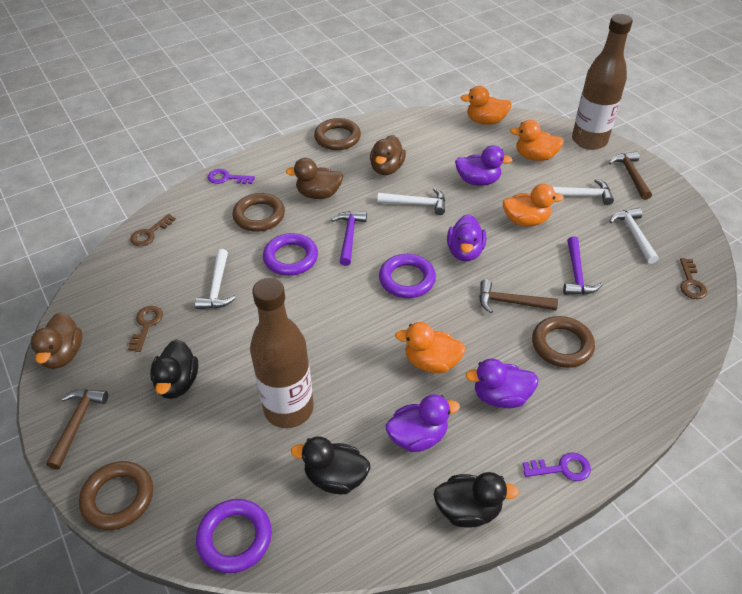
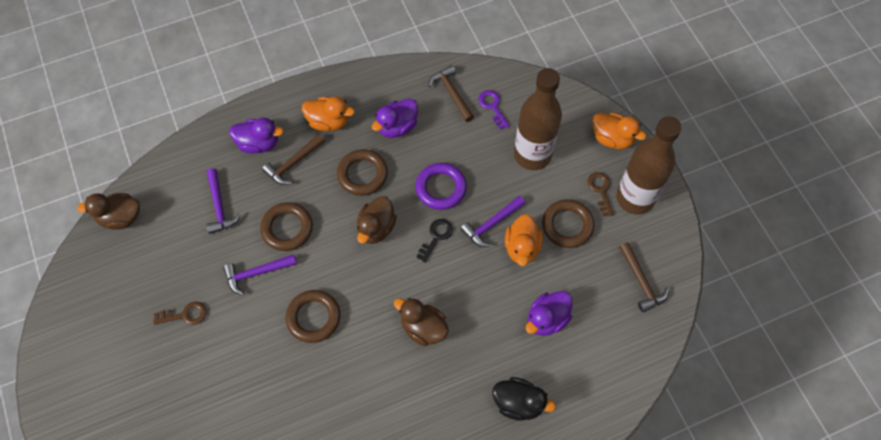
black duck: [150,339,198,399] [291,437,371,494] [433,472,519,528] = 3 -> [492,377,556,421] = 1
black key: none = 0 -> [416,219,453,263] = 1
brown key: [128,306,163,352] [130,214,176,246] [680,258,707,299] = 3 -> [153,302,207,325] [587,172,614,217] = 2
orange duck: [395,322,466,373] [461,86,511,125] [503,184,564,226] [510,120,564,161] = 4 -> [302,96,355,131] [505,214,543,266] [593,113,647,149] = 3
purple duck: [386,394,460,452] [447,214,486,261] [455,145,512,186] [465,358,539,408] = 4 -> [229,118,284,154] [372,99,418,138] [526,291,572,336] = 3
purple hammer: [331,211,367,266] [563,236,602,295] = 2 -> [206,168,241,234] [223,254,297,295] [460,196,525,247] = 3
purple key: [208,169,255,184] [523,452,591,481] = 2 -> [478,90,510,130] = 1
purple ring: [196,499,272,573] [263,233,318,276] [379,254,436,298] = 3 -> [416,163,467,210] = 1
white hammer: [195,249,236,309] [378,188,445,215] [553,179,614,205] [609,208,659,264] = 4 -> none = 0

